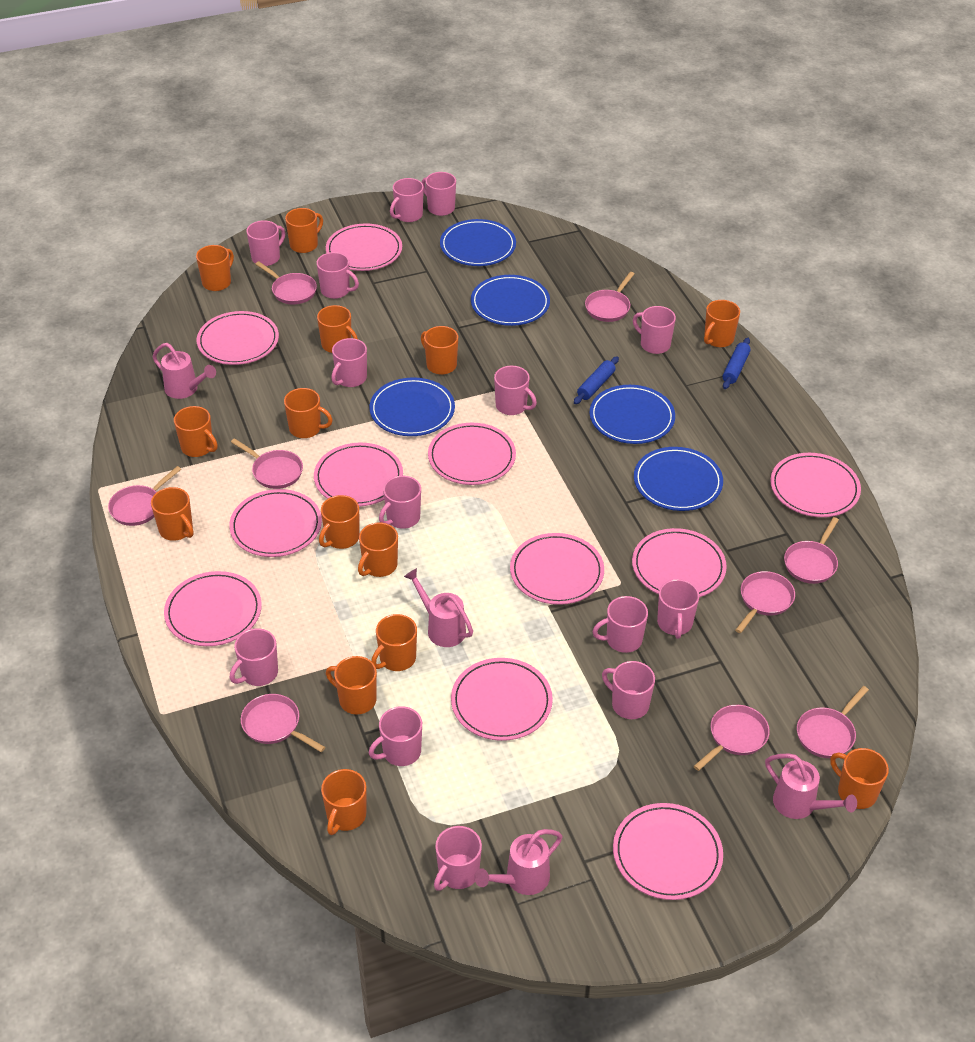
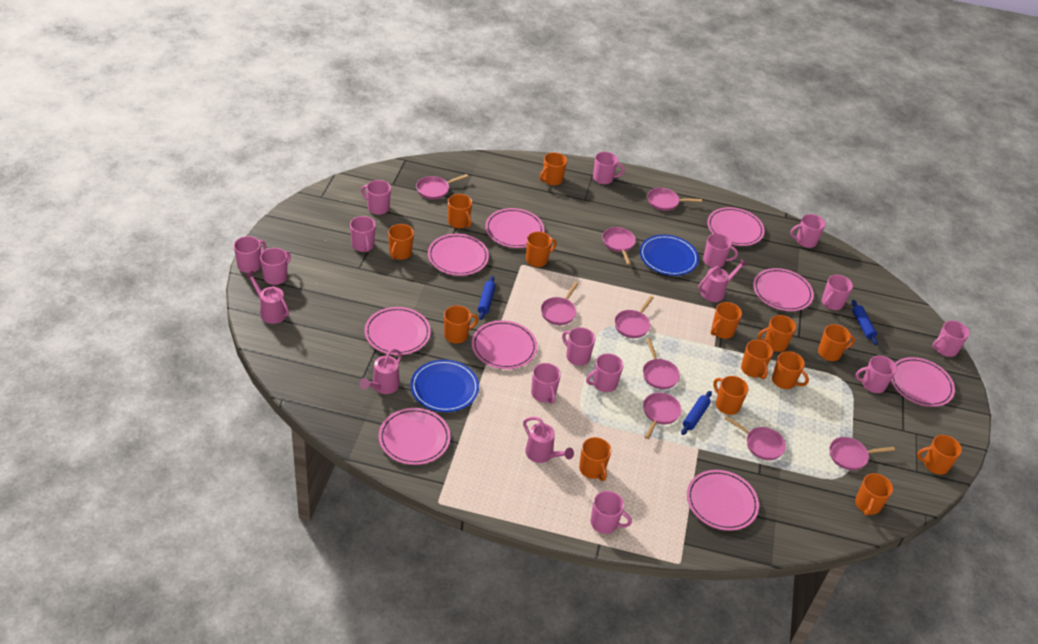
blue plate: [370,377,455,436] [440,219,516,266] [471,275,550,326] [589,385,675,444] [634,447,723,511] = 5 -> [410,360,479,412] [640,235,699,276] = 2
blue rolling pin: [574,356,619,404] [723,338,751,389] = 2 -> [478,276,496,320] [681,391,712,435] [852,300,878,345] = 3
pink plate: [164,571,262,646] [197,311,279,365] [229,489,322,557] [314,443,403,506] [326,223,402,271] [428,423,516,485] [451,658,553,741] [510,533,604,605] [613,803,723,900] [632,528,727,597] [770,453,861,517] = 11 -> [364,307,431,355] [379,408,450,465] [428,234,489,276] [472,320,537,369] [485,208,545,248] [687,470,759,531] [707,207,765,246] [753,268,814,311] [891,357,955,407] = 9

